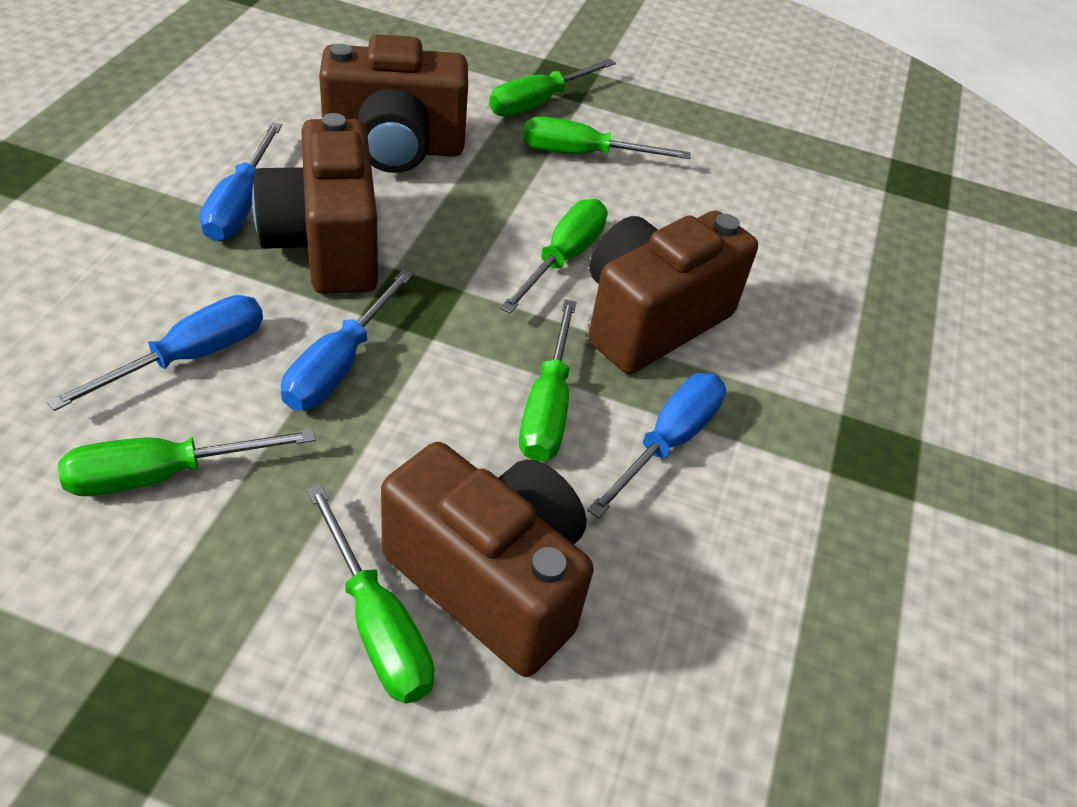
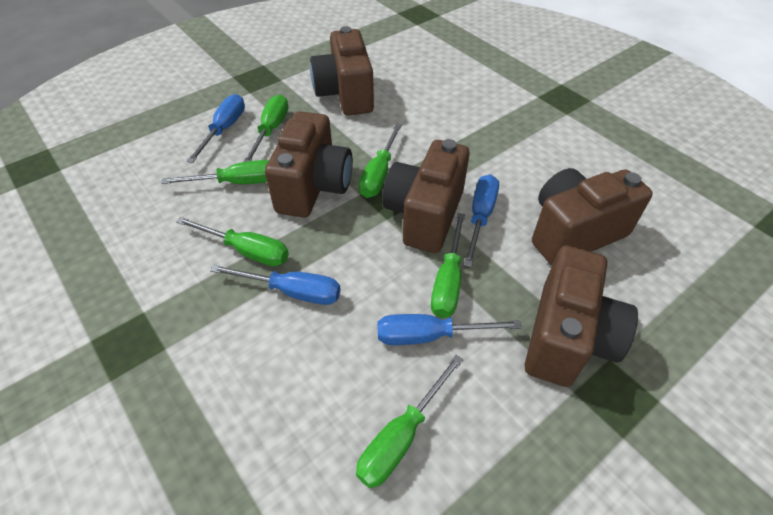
brown camera: [252,113,378,294] [319,34,468,173] [381,442,593,677] [588,211,758,374] = 4 -> [265,111,353,218] [310,26,374,115] [382,139,470,253] [524,245,638,387] [532,168,653,265] = 5

